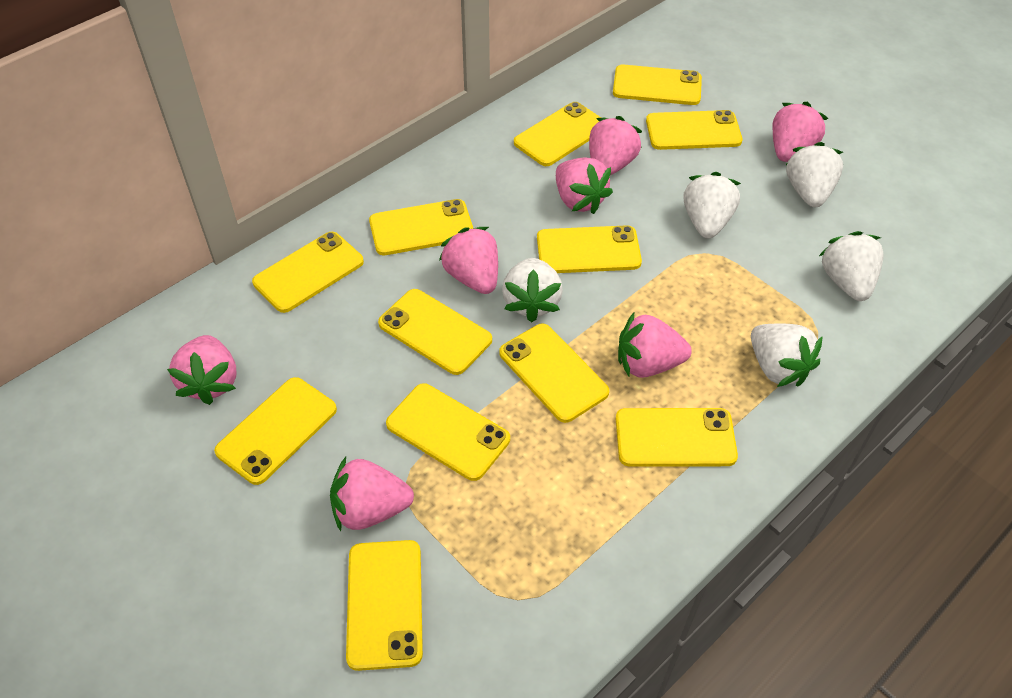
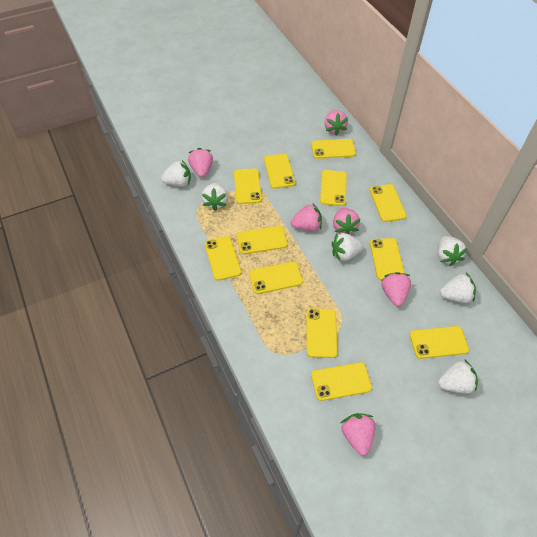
pink strawberry: [167,335,237,405] [330,457,414,531] [439,227,498,294] [556,158,613,214] [589,116,642,175] [618,313,692,378] [773,102,828,162] = 7 -> [188,148,213,178] [290,204,322,231] [324,110,348,136] [333,208,360,234] [341,413,376,456] [381,272,411,307] = 6
white strawberry: [502,258,563,322] [683,172,741,238] [751,323,823,387] [786,142,843,207] [819,231,884,301] = 5 -> [161,160,191,186] [202,183,228,211] [332,233,364,261] [438,236,468,266] [438,360,478,394] [440,273,476,303] = 6

